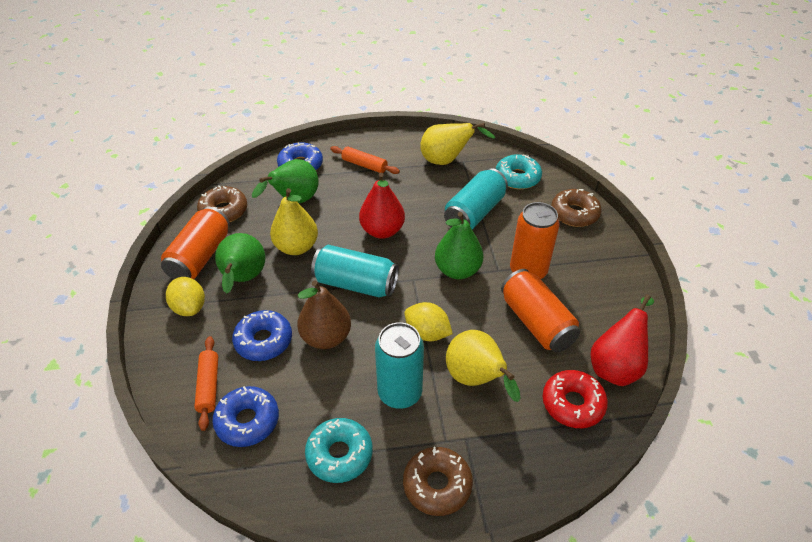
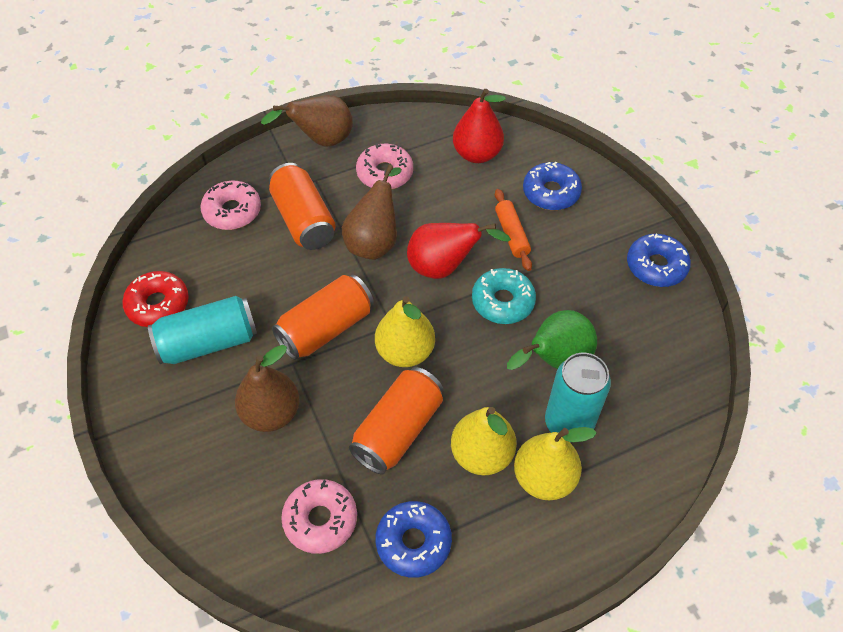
brown donut: [197,185,247,222] [403,447,473,516] [551,189,601,227] = 3 -> none = 0
brown pear: [297,281,351,349] = 1 -> [235,345,300,432] [261,95,353,147] [342,165,402,260] = 3
green pear: [215,233,265,294] [252,159,319,203] [435,212,483,279] = 3 -> [507,310,597,370] = 1
orange rolling pin: [194,336,218,431] [330,146,400,174] = 2 -> [495,189,532,271] = 1
pink donut: none = 0 -> [201,181,261,230] [281,479,357,554] [356,143,413,189] = 3
turquoise can: [311,245,399,297] [375,322,424,409] [444,168,508,230] = 3 -> [148,296,257,364] [545,353,611,433] = 2
turquoise donut: [305,418,373,483] [496,154,542,189] = 2 -> [472,268,536,324] = 1
yellow lemon: [166,277,205,316] [404,302,453,341] = 2 -> none = 0

